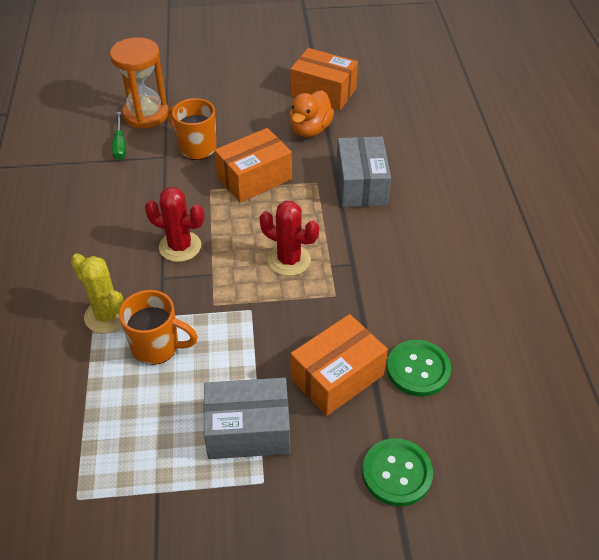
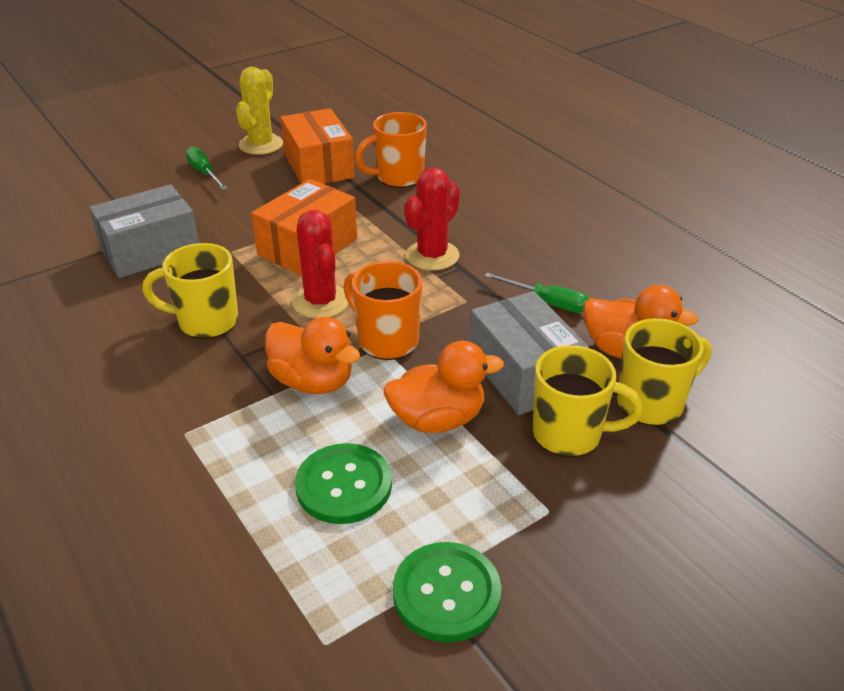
green screwdriver: [112,112,126,160] = 1 -> [185,146,227,190] [484,273,589,313] = 2
orange box: [214,128,292,202] [290,48,358,110] [290,314,388,416] = 3 -> [251,179,357,276] [280,108,355,184] = 2
orange duck: [290,90,334,137] = 1 -> [265,317,360,394] [384,341,504,433] [583,285,699,359] = 3
orange hourglass: [110,37,168,129] = 1 -> none = 0
yellow mug: none = 0 -> [142,243,238,339] [533,345,644,457] [617,318,712,426] = 3

